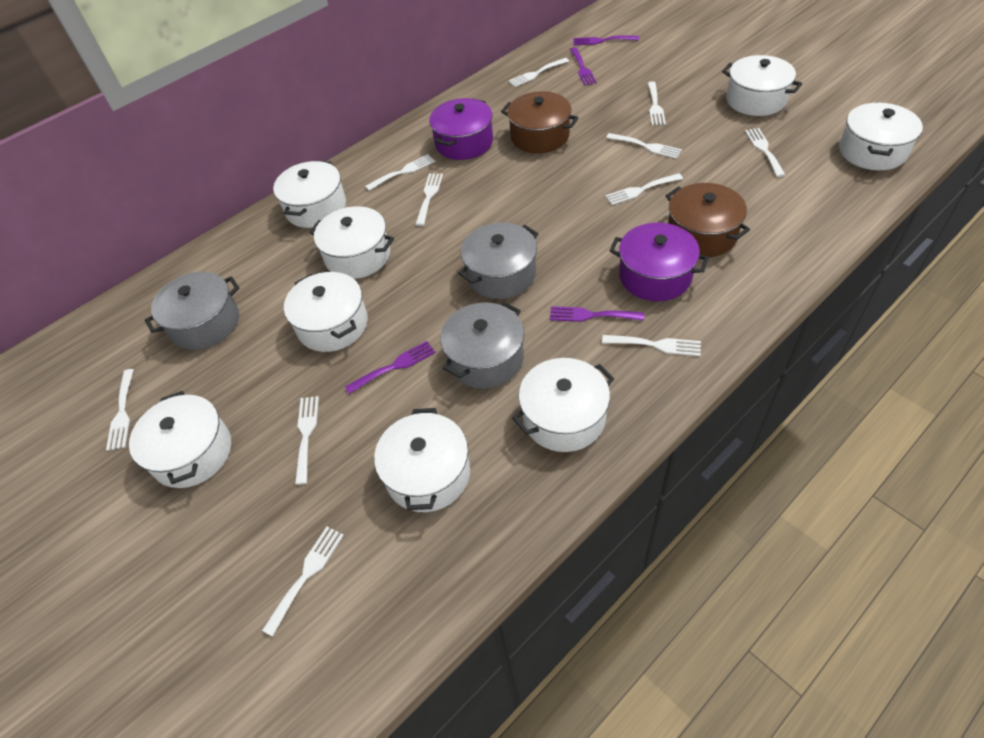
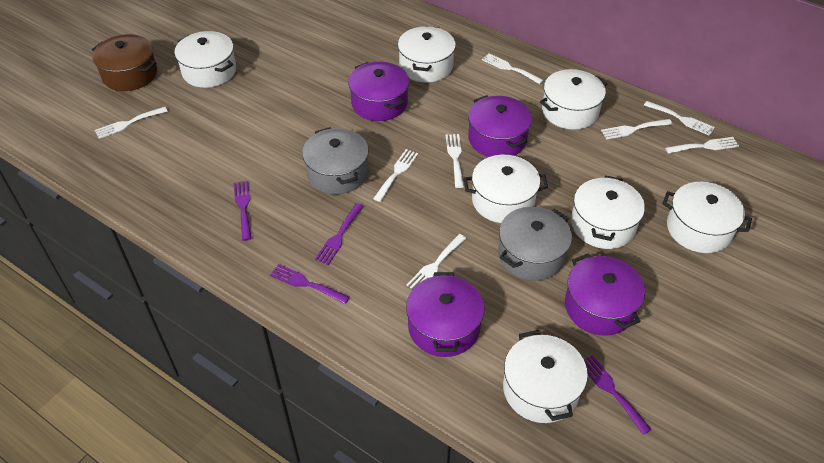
brown pot: [501,91,578,153] [665,183,750,257] = 2 -> [92,34,157,91] = 1
grey pot: [145,272,239,350] [440,302,524,389] [458,222,538,299] = 3 -> [302,127,369,194] [498,206,572,281] = 2
purple pot: [429,98,493,160] [610,223,709,301] = 2 -> [348,62,409,121] [406,272,484,357] [468,95,532,157] [565,254,645,336] = 4
white fork: [106,369,134,451] [262,527,344,637] [295,396,319,485] [365,154,435,191] [415,173,443,226] [508,58,569,87] [602,335,701,356] [605,173,683,205] [606,133,682,159] [648,81,666,126] [745,128,785,177] = 11 -> [95,107,168,139] [373,149,418,202] [406,234,467,289] [446,134,464,188] [482,53,543,84] [601,119,672,140] [644,101,715,136] [665,137,739,154] = 8
white pot: [129,391,231,488] [273,160,346,228] [284,272,368,352] [309,206,394,279] [374,408,470,512] [512,358,614,452] [722,55,802,116] [839,102,923,170] = 8 -> [175,31,236,88] [398,26,456,83] [464,155,548,223] [503,330,588,423] [540,69,607,130] [571,176,645,249] [662,182,752,253] = 7

